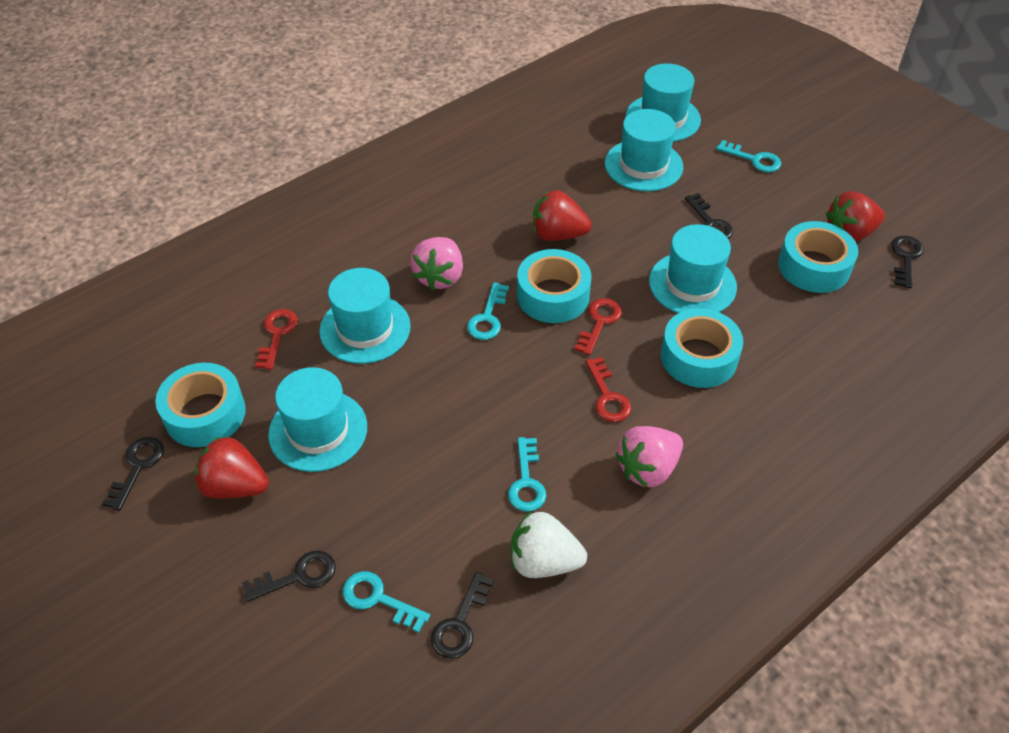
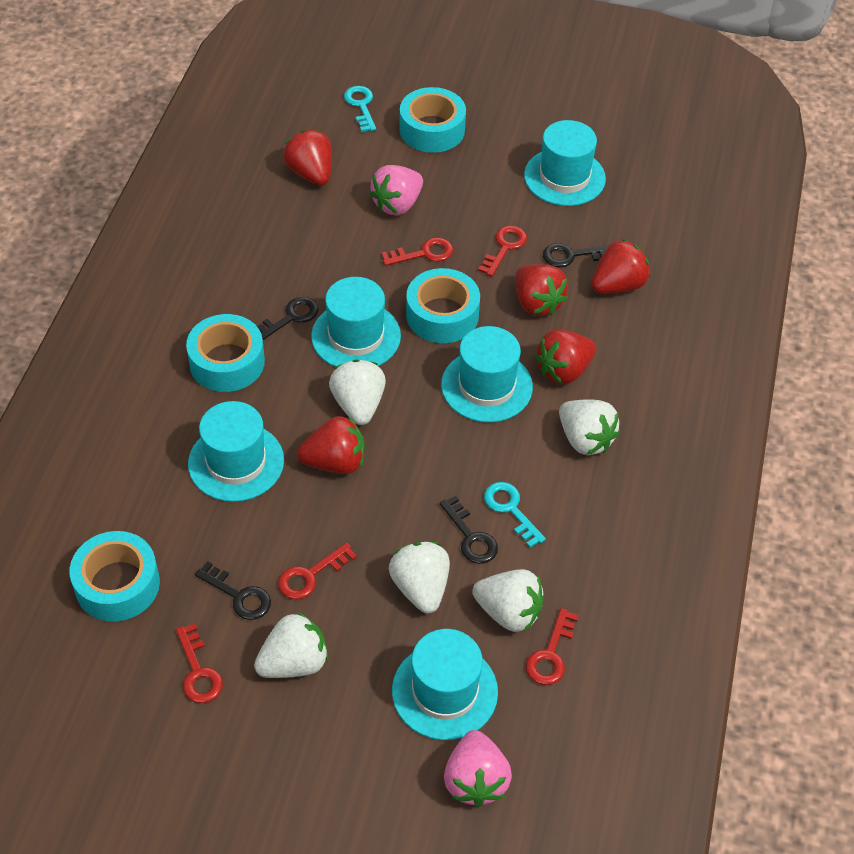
black key: [102,437,164,511] [242,551,336,602] [431,572,494,659] [685,193,733,239] [891,236,924,288] = 5 -> [195,561,271,620] [257,297,319,340] [440,496,498,564] [543,243,610,268] = 4
red key: [255,309,298,370] [574,298,622,355] [586,357,631,422] = 3 -> [176,623,223,703] [278,543,357,599] [381,238,453,266] [478,226,527,277] [526,608,579,685] = 5
red strawberry: [194,436,269,499] [533,190,592,241] [826,191,885,242] = 3 -> [283,130,332,186] [297,416,365,474] [515,264,568,316] [535,330,596,384] [591,239,650,294] = 5
turquoise key: [343,571,430,633] [467,283,509,340] [508,437,546,512] [716,140,781,172] = 4 -> [344,86,376,132] [484,482,546,548] = 2
white strawberry: [511,512,587,578] = 1 -> [254,612,328,678] [329,360,386,425] [389,542,450,613] [472,569,544,632] [559,399,620,455] = 5

